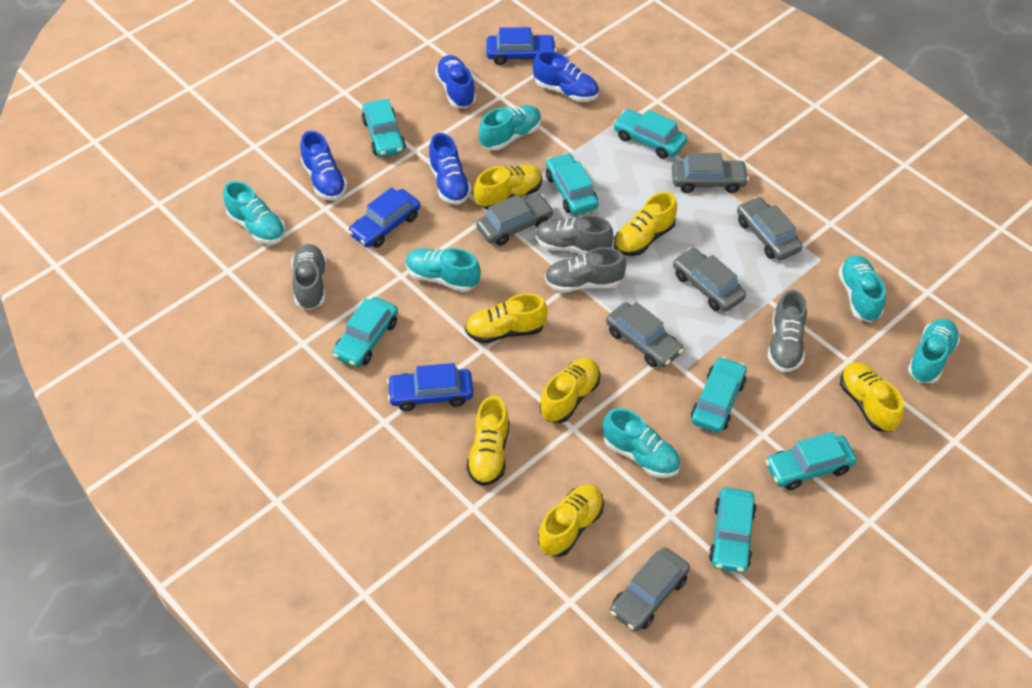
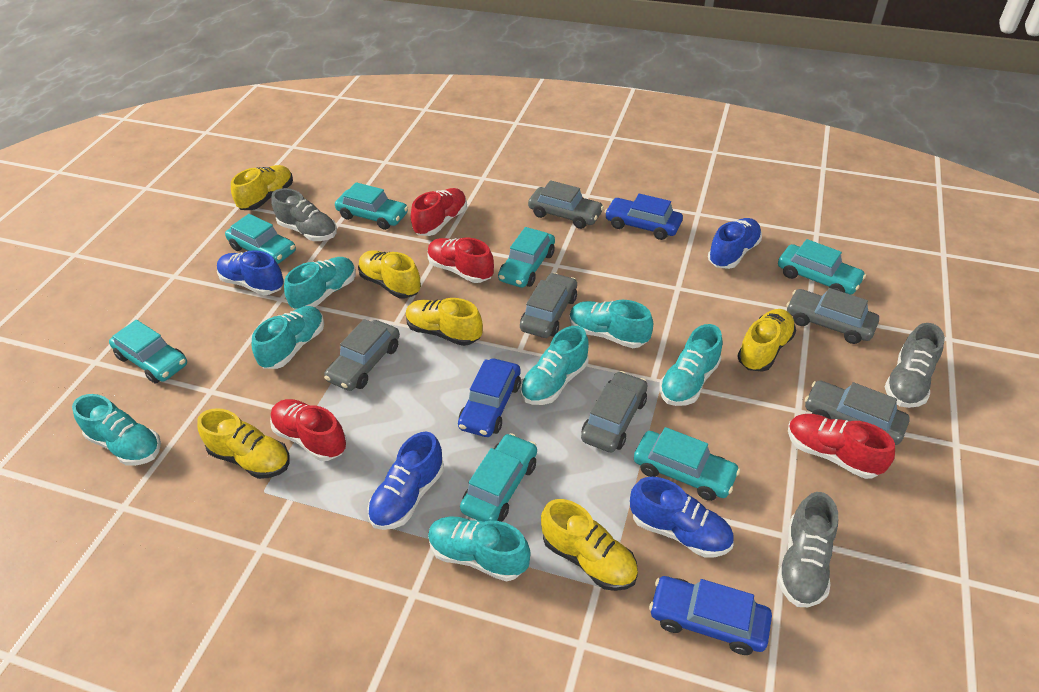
grey shoe: [292,244,327,310] [535,215,614,254] [544,247,626,292] [768,290,807,372] = 4 -> [271,188,337,241] [777,492,838,607] [885,323,945,408] = 3
red shoe: none = 0 -> [270,399,347,461] [411,188,467,236] [427,238,494,283] [788,414,895,479] = 4
turquoise shoe: [223,181,286,244] [406,248,481,292] [479,105,541,150] [603,408,680,478] [838,255,886,322] [908,319,960,383] = 6 -> [72,394,161,466] [252,306,324,369] [284,257,356,310] [428,517,531,581] [520,326,589,405] [569,300,653,348] [659,324,723,406] = 7
yellow shoe: [465,293,547,343] [466,396,509,486] [474,165,542,210] [538,485,604,557] [540,358,600,423] [614,192,677,256] [840,362,904,432] = 7 -> [197,408,290,479] [231,165,293,210] [358,250,421,299] [406,298,483,346] [541,499,638,591] [737,309,796,372] = 6

